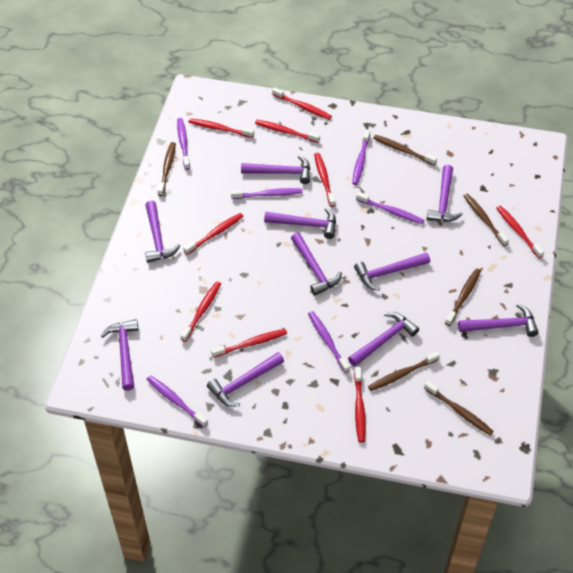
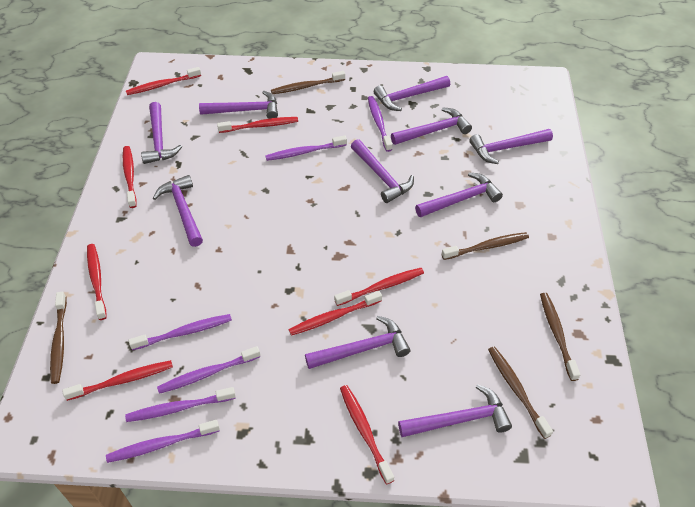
brown toothbrush: [157,142,176,196] [368,351,440,391] [373,135,437,165] [424,381,494,435] [445,269,481,326] [464,194,509,246] = 6 -> [50,292,67,384] [271,71,345,94] [442,232,529,260] [488,346,553,439] [540,293,580,381] = 5
red toothbrush: [181,281,221,342] [183,213,243,255] [189,118,254,138] [211,329,287,358] [255,120,320,143] [272,87,332,120] [314,153,335,207] [354,367,366,443] [496,205,544,259] = 9 -> [62,360,173,401] [87,244,107,320] [123,146,137,208] [126,67,201,95] [217,117,298,133] [288,291,382,336] [334,268,424,306] [340,385,394,484] = 8

